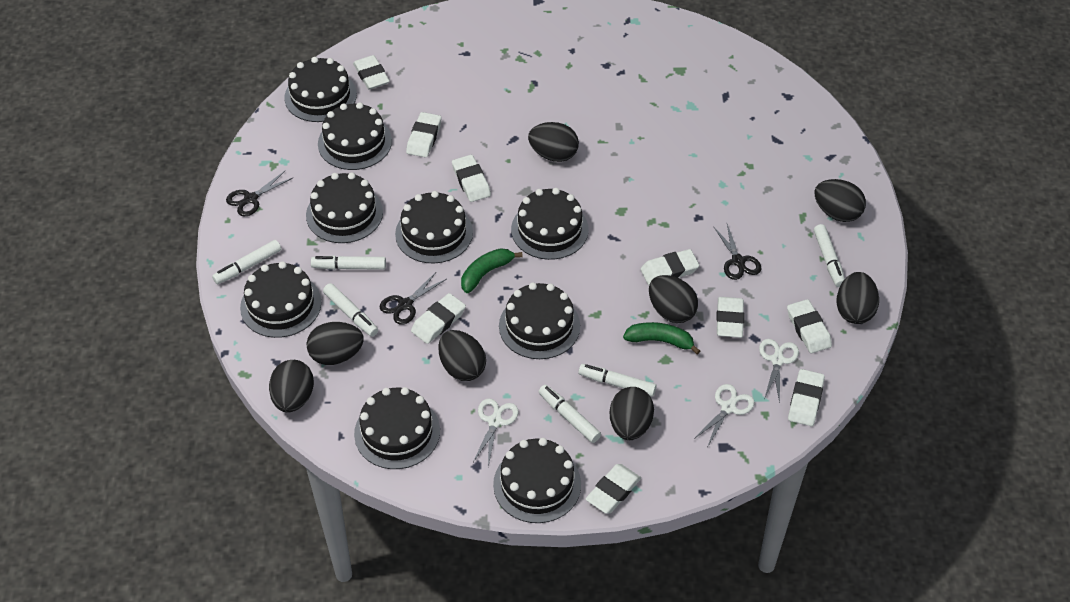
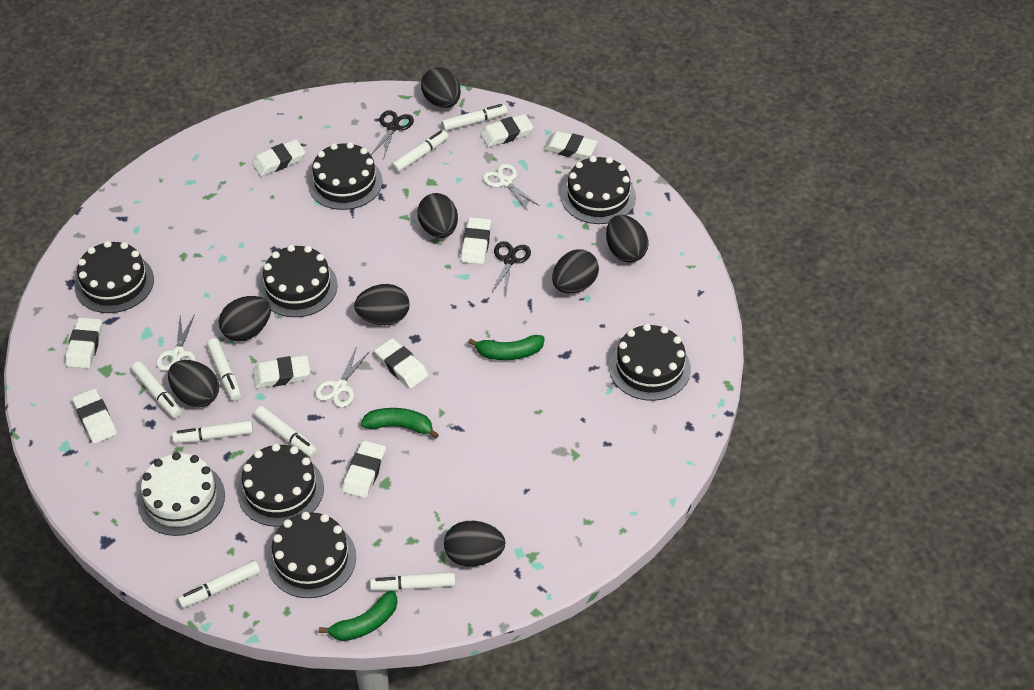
black cake: [240,261,321,338] [285,57,357,122] [306,173,383,243] [318,102,392,170] [354,387,440,469] [395,191,473,263] [493,438,581,523] [499,282,580,359] [511,188,589,260] = 9 -> [75,241,154,313] [237,443,324,527] [259,245,338,317] [267,512,356,598] [308,142,383,210] [561,156,636,224] [609,324,691,401] = 7
black scissors: [226,171,293,216] [380,271,446,325] [713,224,761,280] = 3 -> [371,110,414,157] [491,241,531,297] = 2
green banana: [461,248,523,293] [623,322,700,355] = 2 -> [319,590,398,641] [361,408,439,439] [468,335,545,360] = 3
white cake: none = 0 -> [137,452,225,536] = 1
white marker: [212,240,281,284] [311,256,386,270] [323,283,378,337] [539,385,601,443] [578,364,657,397] [814,224,845,287] = 6 -> [131,362,182,418] [172,420,253,443] [178,560,260,608] [207,338,241,401] [254,406,318,458] [370,572,455,591] [391,130,448,173] [441,104,508,131] = 8

